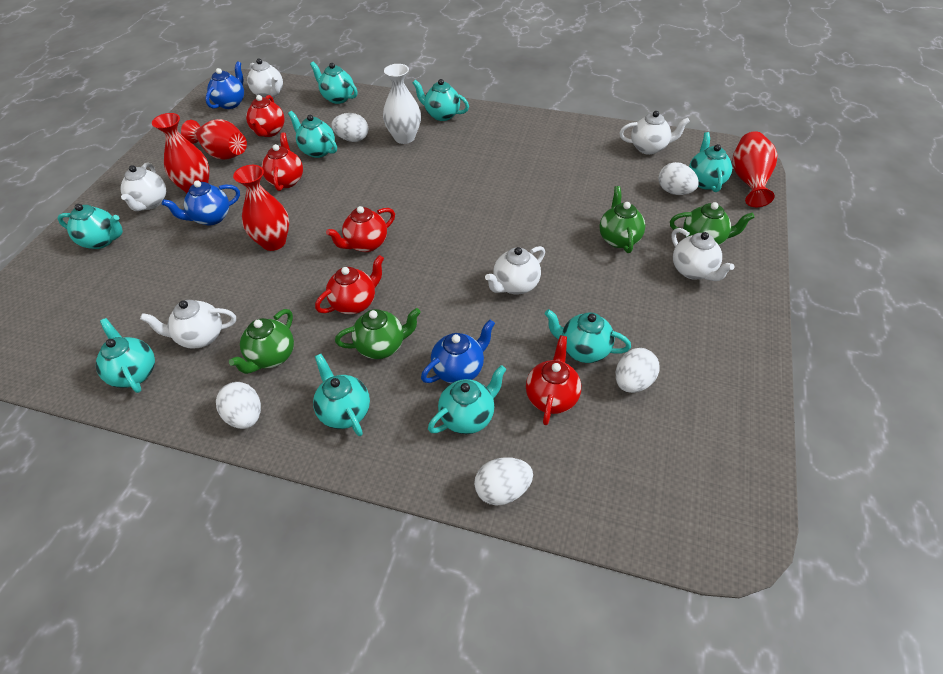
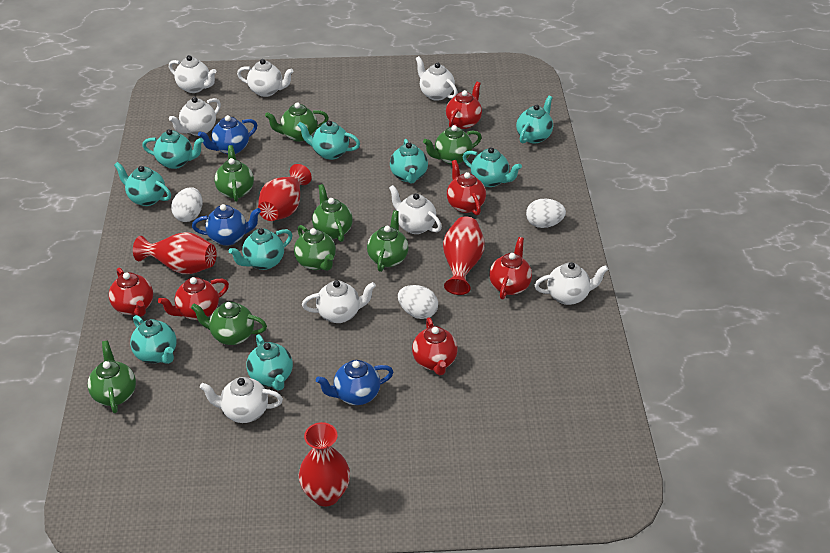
green teapot: [229,309,294,374] [335,308,421,359] [599,186,645,253] [670,202,755,245] = 4 -> [88,340,136,413] [191,302,267,345] [214,145,254,202] [265,103,329,142] [294,225,336,271] [312,184,353,242] [367,210,409,272] [423,125,482,165] = 8
red teapot: [246,95,285,137] [262,133,303,191] [315,255,384,314] [326,206,395,252] [526,335,581,425] = 5 -> [109,268,153,317] [158,277,229,320] [412,317,458,375] [446,82,482,129] [447,160,486,216] [489,237,532,299] = 6
white egg: [216,382,261,429] [331,113,368,142] [474,457,533,505] [615,348,660,393] [658,162,699,195] = 5 -> [171,187,203,222] [398,285,438,319] [526,199,566,228] = 3
white teapot: [121,162,166,211] [140,300,236,349] [247,59,283,98] [485,246,545,295] [619,111,690,155] [671,228,734,281] = 6 -> [169,55,216,93] [169,97,221,136] [200,377,283,423] [237,59,294,97] [302,280,376,323] [389,185,442,234] [415,56,458,101] [535,262,608,305] = 8
white vase: [383,64,421,144] = 1 -> none = 0

